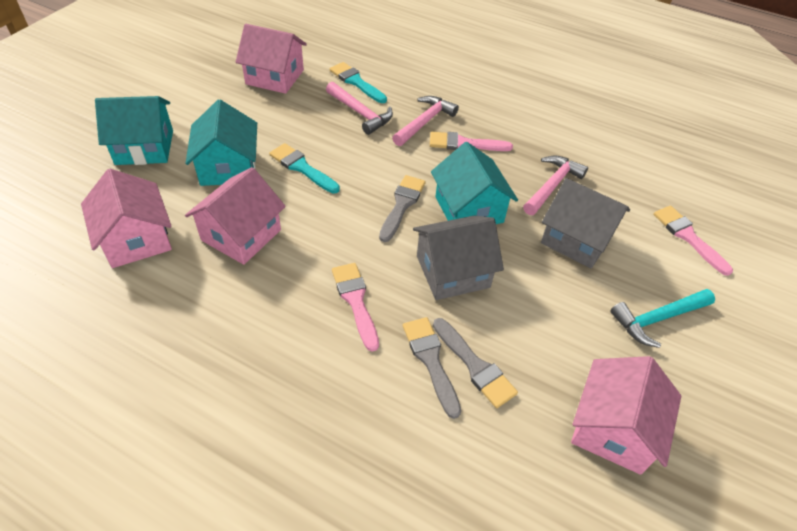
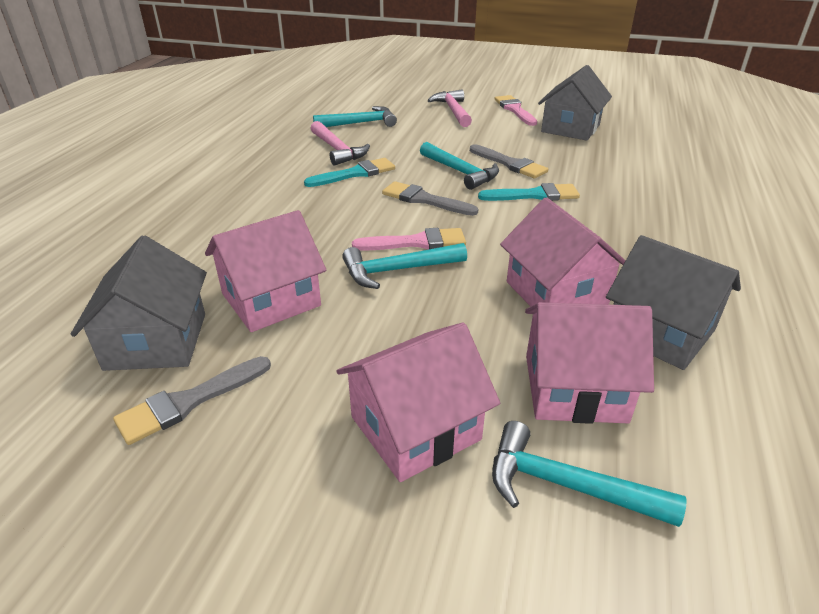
grey house: [413,215,504,300] [541,178,630,268] = 2 -> [71,235,207,371] [538,65,612,141] [606,235,741,370] = 3
pink brush: [332,263,379,352] [430,132,513,151] [653,206,733,276] = 3 -> [352,228,466,251] [495,95,537,126] = 2
pink hammer: [326,82,393,135] [392,96,459,146] [523,155,588,215] = 3 -> [310,121,370,166] [427,89,472,127] = 2
turquoise hammer: [610,289,715,348] = 1 -> [313,106,397,127] [342,243,467,289] [420,142,499,190] [492,421,687,527] = 4
turquoise house: [95,96,173,165] [186,100,257,186] [431,142,518,224] = 3 -> none = 0

